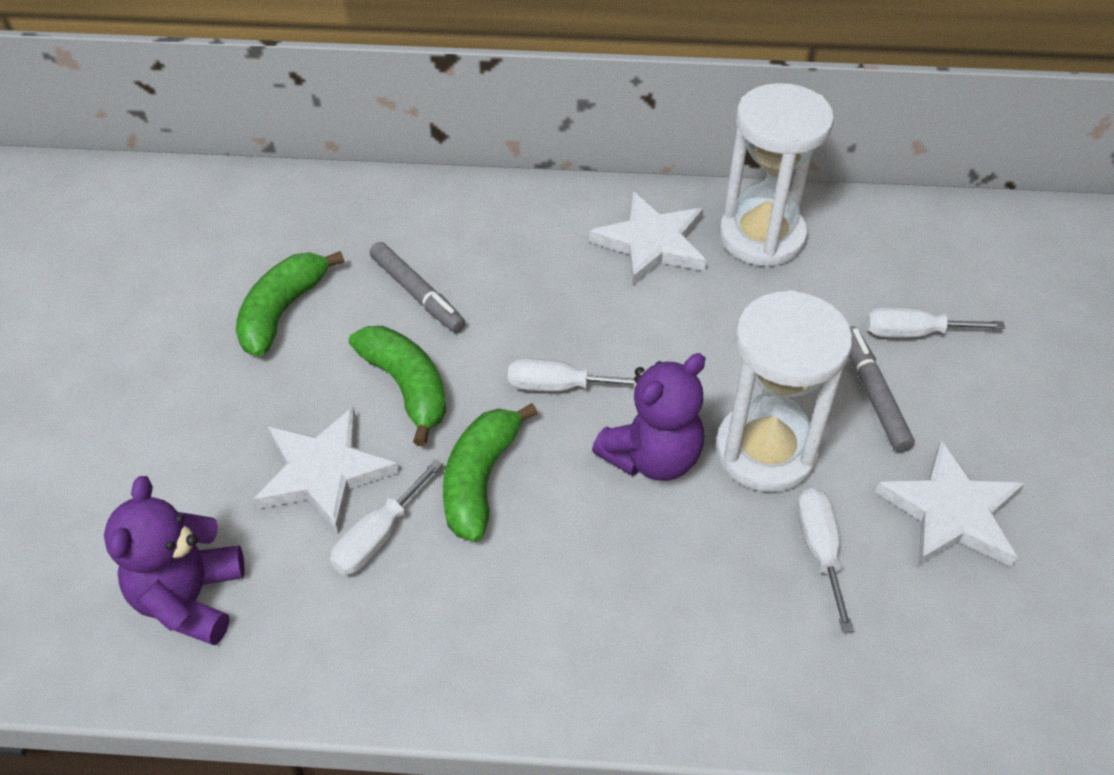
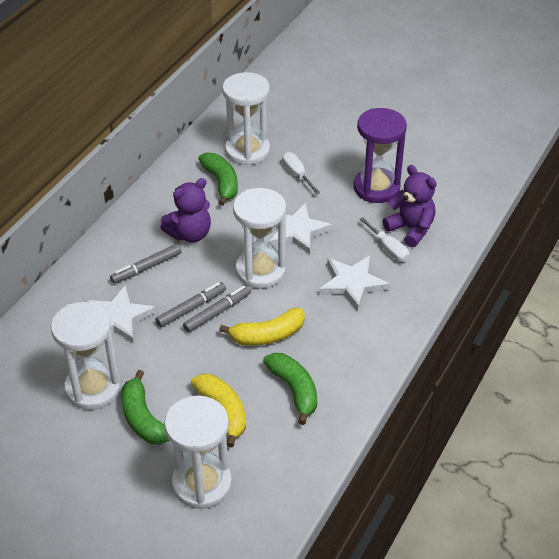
grey marker: [370,242,465,332] [849,326,915,452] = 2 -> [110,244,182,284] [156,282,226,327] [183,285,251,333] = 3
purple hourglass: none = 0 -> [353,108,407,203] = 1
white hourglass: [715,290,852,492] [719,83,834,267] = 2 -> [51,302,121,410] [164,396,232,509] [222,72,270,165] [233,188,286,289] = 4
white screwdriver: [330,459,443,575] [508,358,635,392] [797,488,854,632] [866,307,1005,338] = 4 -> [282,152,320,195] [360,217,409,262] = 2
yellow banana: none = 0 -> [191,374,246,447] [219,308,305,346] = 2

